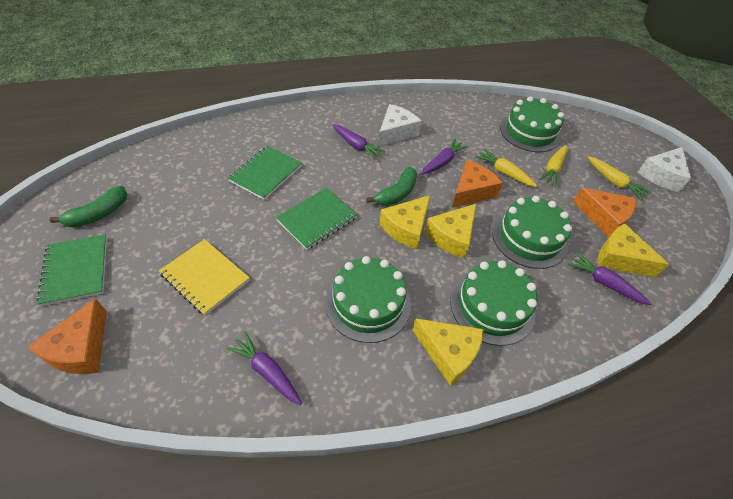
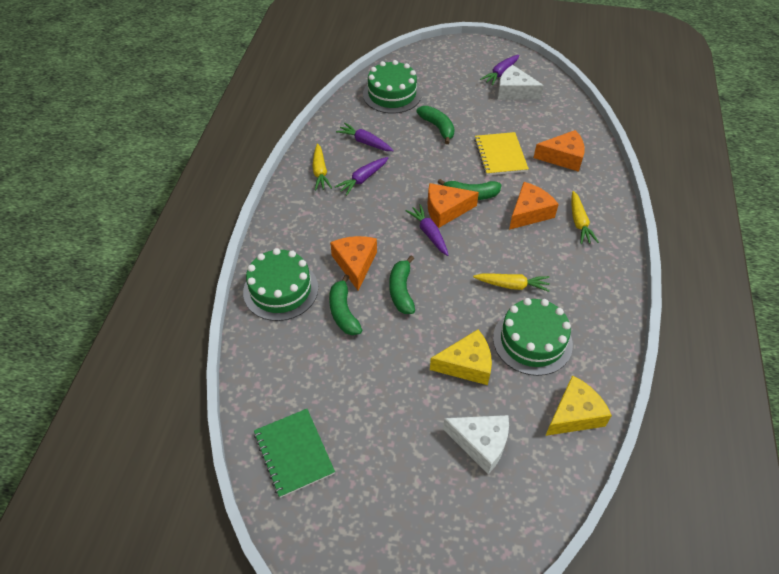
green banana: [49,186,127,228] [366,167,417,206] = 2 -> [329,275,362,335] [389,256,415,314] [416,106,455,144] [438,179,501,200] = 4
green cake: [326,256,411,343] [450,260,537,346] [492,196,572,269] [500,96,564,152] = 4 -> [243,248,318,321] [363,60,422,114] [493,298,573,376] = 3
green notebook: [36,234,107,306] [228,146,302,200] [276,188,357,250] = 3 -> [254,409,335,498] = 1
orange cheese: [28,298,107,374] [452,160,503,207] [573,188,636,237] = 3 -> [330,236,377,291] [428,183,479,228] [509,182,559,230] [534,130,585,172] = 4
yellow cheese: [379,195,430,249] [413,318,483,386] [425,204,476,258] [598,223,670,278] = 4 -> [430,329,492,385] [545,375,612,436] = 2

